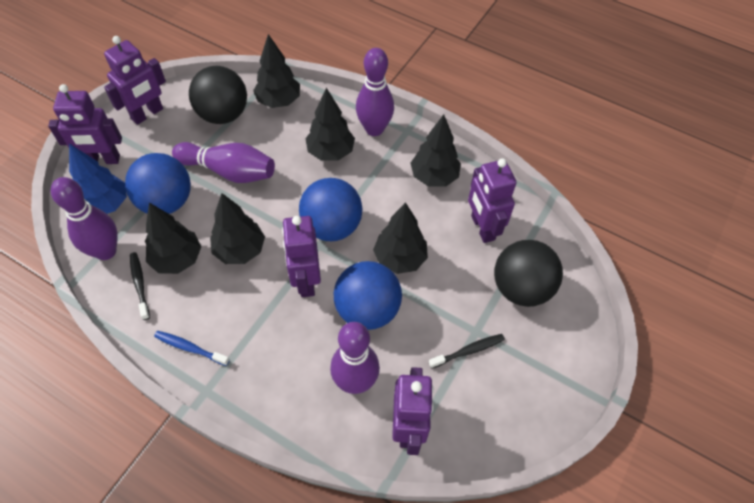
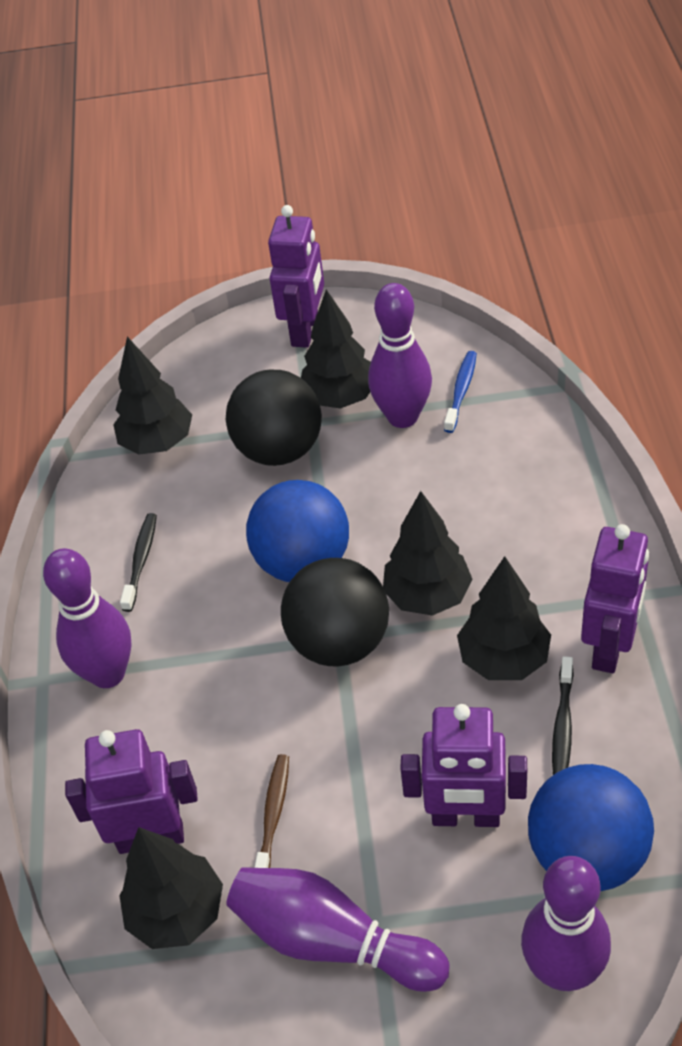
black tree: [145,203,201,274] [210,193,265,264] [253,34,300,108] [305,88,355,161] [373,202,428,274] [410,114,461,187] = 6 -> [113,336,192,455] [119,827,223,949] [301,289,371,409] [383,491,473,616] [457,556,551,680] = 5
blue ball: [125,153,191,214] [299,178,363,241] [334,261,402,330] = 3 -> [246,480,349,582] [528,764,654,891] = 2
blue tree: [69,143,127,214] = 1 -> none = 0
brown toothbrush: none = 0 -> [254,754,289,868] = 1
purple robot: [48,84,122,164] [104,36,166,125] [282,216,321,297] [392,367,434,455] [468,158,517,243] = 5 -> [65,729,198,854] [268,205,324,348] [400,704,527,827] [581,524,649,673] = 4

